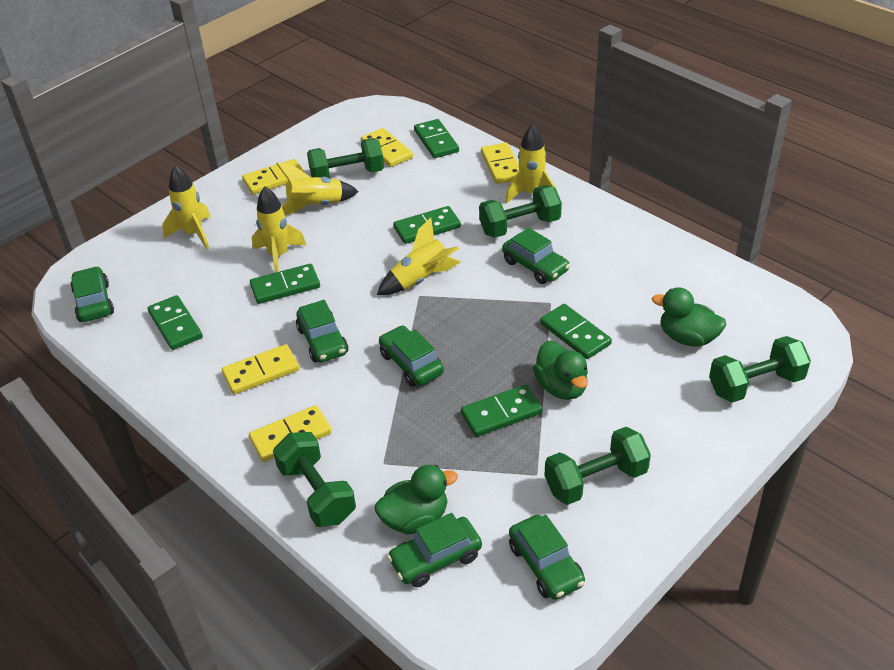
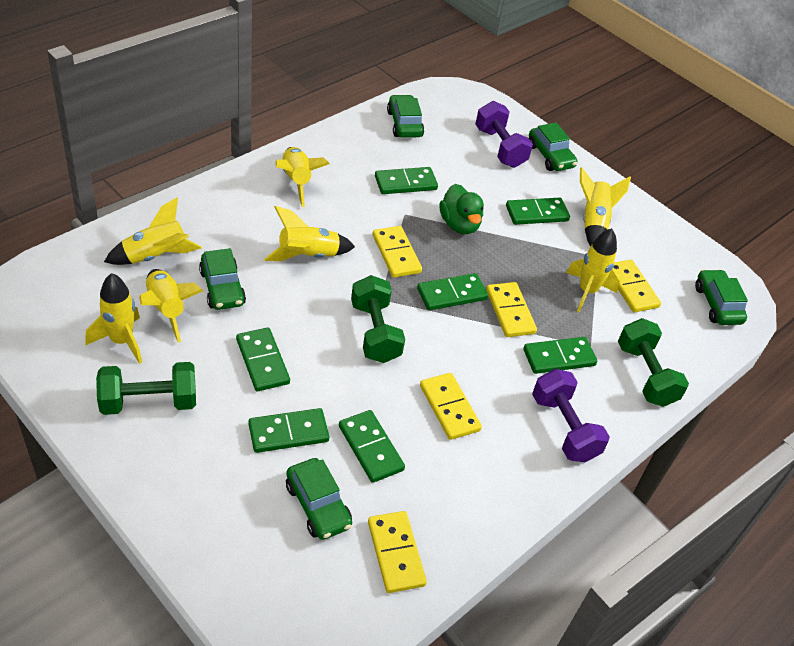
green car: [70,266,114,322] [296,300,348,363] [379,325,444,387] [387,513,482,587] [502,228,570,284] [509,515,585,600] = 6 -> [199,248,246,310] [286,458,352,540] [387,95,424,138] [529,122,578,171] [695,269,748,325] = 5
green domino: [147,295,203,350] [250,264,320,304] [393,206,461,244] [414,119,459,158] [461,385,542,437] [540,304,612,359] = 6 -> [236,327,290,391] [248,408,329,453] [339,410,405,483] [375,167,438,194] [417,273,488,310] [506,198,570,225] [523,337,597,374] = 7
green duck: [375,465,458,534] [533,341,588,400] [652,287,726,347] = 3 -> [439,184,484,234] = 1
green dumbbell: [273,432,356,527] [307,138,384,178] [479,185,562,238] [545,427,651,505] [709,336,811,403] = 5 -> [96,362,196,415] [351,275,405,363] [618,318,689,407] = 3
purple dumbbell: none = 0 -> [475,101,533,168] [532,369,610,462] = 2
yellow rocket: [162,165,210,249] [252,186,306,273] [277,163,359,215] [377,218,461,295] [506,124,556,203] = 5 -> [85,273,142,364] [104,197,202,265] [139,269,203,343] [264,206,355,261] [275,147,329,207] [566,228,620,312] [580,167,631,246] = 7

